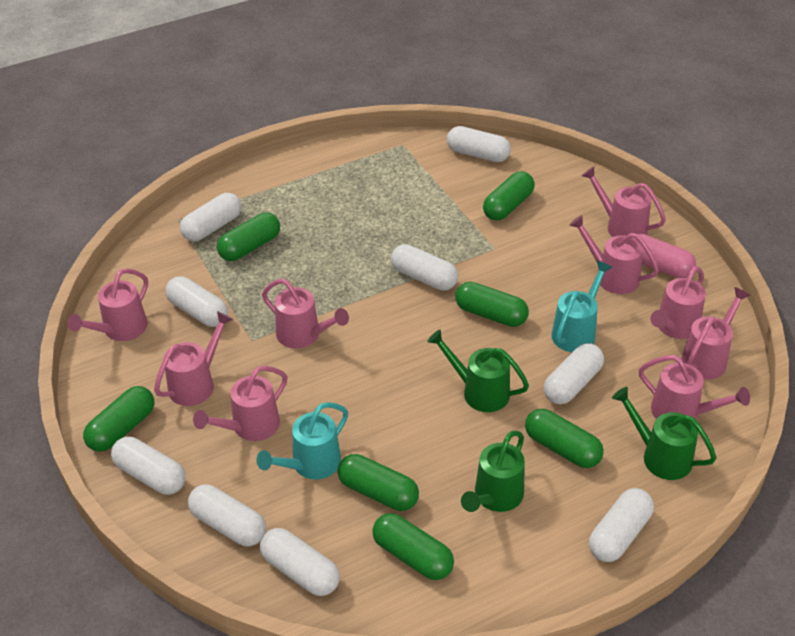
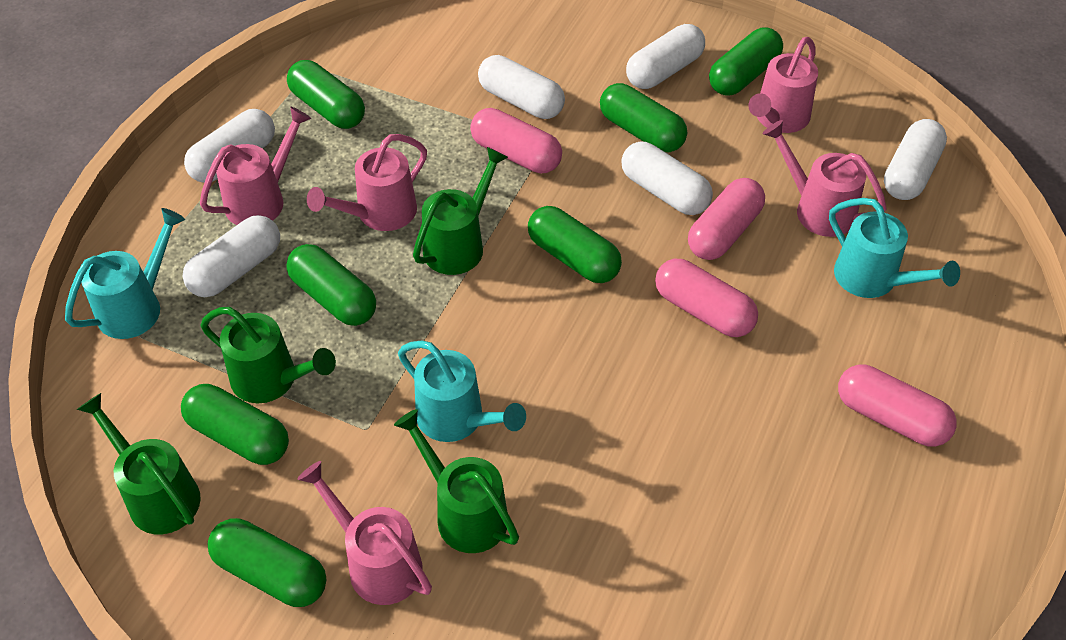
green watering can: [427,330,529,412] [461,431,525,512] [612,387,717,480] = 3 -> [77,393,201,534] [201,307,336,403] [394,409,519,553] [413,147,508,275] = 4
pink capsule: [635,233,696,278] = 1 -> [470,108,562,173] [655,259,758,337] [688,178,765,260] [838,365,957,447] = 4
pink watering can: [68,268,148,341] [154,311,233,406] [193,366,287,441] [262,279,349,348] [569,215,659,294] [582,167,666,237] [639,355,750,420] [651,266,706,339] [681,287,751,380] = 9 -> [200,107,311,225] [297,461,432,605] [307,134,427,231] [748,37,818,133] [763,120,887,237] = 5
turquoise watering can: [256,402,348,479] [551,261,613,352] = 2 -> [65,208,185,339] [398,341,526,442] [829,198,960,298] = 3
white capsule: [111,437,186,495] [165,276,228,327] [180,193,242,241] [188,485,266,546] [260,528,340,596] [391,244,458,291] [447,126,511,162] [544,343,604,404] [589,488,654,562] = 9 -> [183,215,280,297] [184,109,275,183] [478,55,565,119] [621,142,713,215] [626,24,705,89] [884,119,947,200] = 6

